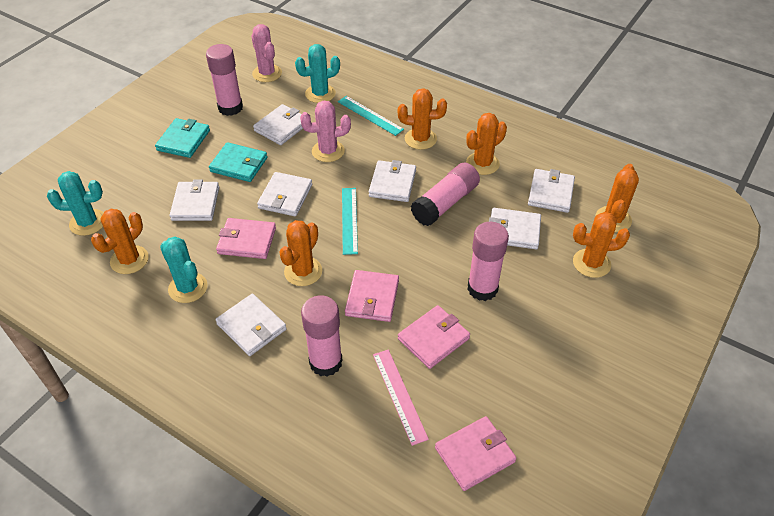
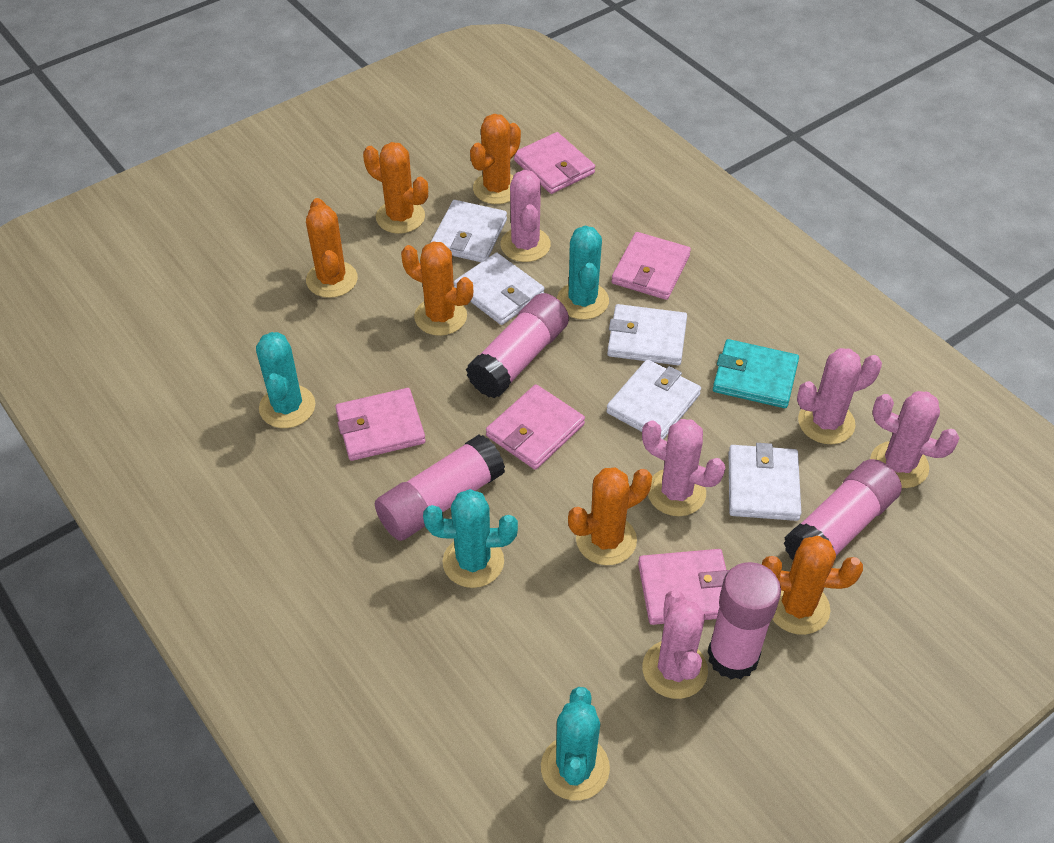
pink cactus: [251,24,282,82] [300,100,351,162] = 2 -> [501,170,551,262] [642,419,725,516] [642,590,708,699] [797,348,882,444] [870,391,959,488] = 5
pink ruler: [373,349,429,446] = 1 -> none = 0
pink wallet: [216,218,276,259] [345,270,399,322] [398,305,470,369] [435,416,517,491] = 4 -> [335,388,426,461] [486,384,585,470] [514,132,595,194] [612,232,691,300] [638,549,729,625] = 5
turquoise cactus: [47,171,104,236] [160,236,208,303] [295,44,340,103] = 3 -> [256,332,315,428] [423,489,518,588] [541,687,610,800] [557,226,609,320] = 4
turquoise ruler: [338,96,404,136] [342,188,358,255] = 2 -> none = 0
turquoise wallet: [155,118,210,158] [209,142,268,182] = 2 -> [713,339,799,408] = 1
white wallet: [169,179,219,221] [215,294,287,356] [253,104,303,145] [257,172,312,216] [369,160,416,202] [489,208,541,249] [528,169,575,213] = 7 -> [430,200,507,262] [454,253,545,325] [606,359,701,440] [607,304,687,365] [729,443,801,521] = 5

